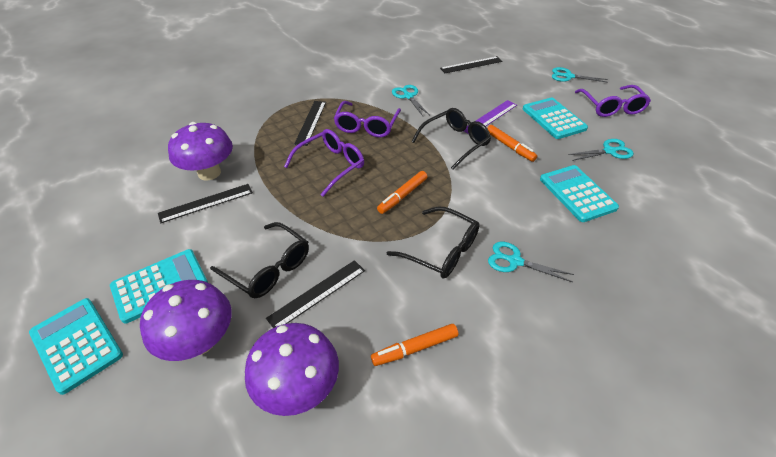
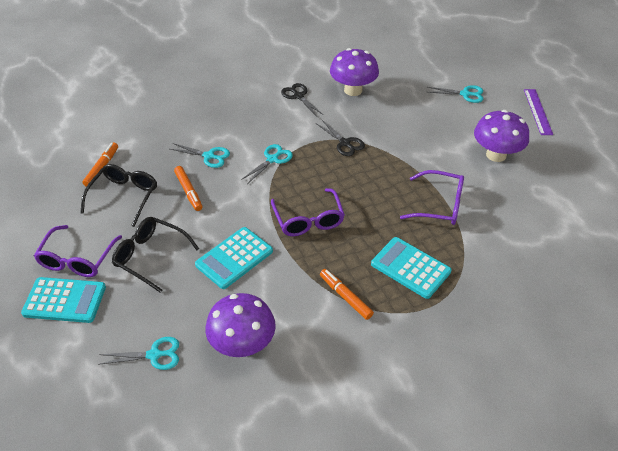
black glasses: [210,222,309,298] [387,207,480,279] [412,108,491,170] = 3 -> [80,164,157,227] [112,217,199,293] = 2
black ruler: [158,184,253,223] [266,260,365,328] [294,101,326,146] [440,56,502,73] = 4 -> none = 0
black scissors: none = 0 -> [281,83,323,116] [317,120,365,156] = 2
turquoise calculator: [29,298,123,395] [110,249,208,324] [523,97,588,139] [540,165,619,222] = 4 -> [21,277,106,323] [195,227,273,289] [371,237,452,299] = 3

